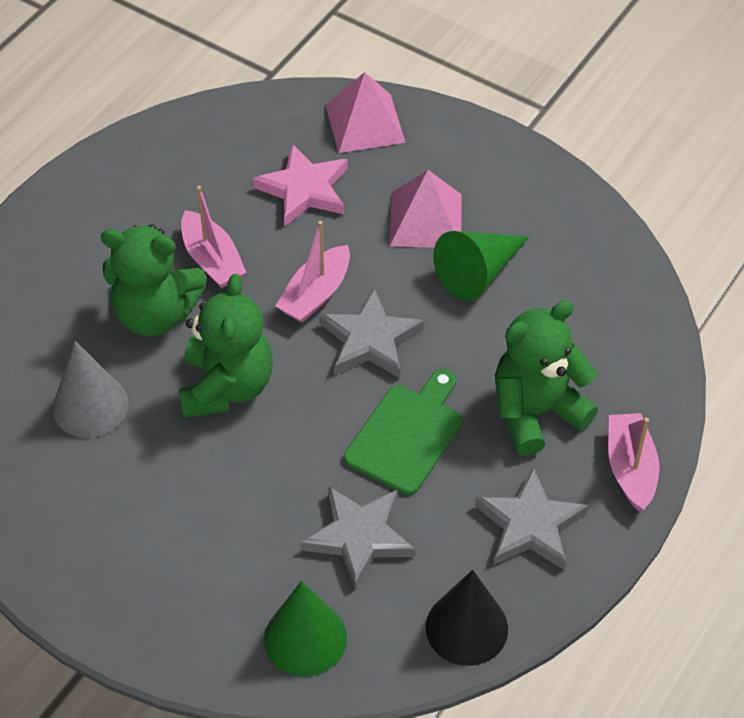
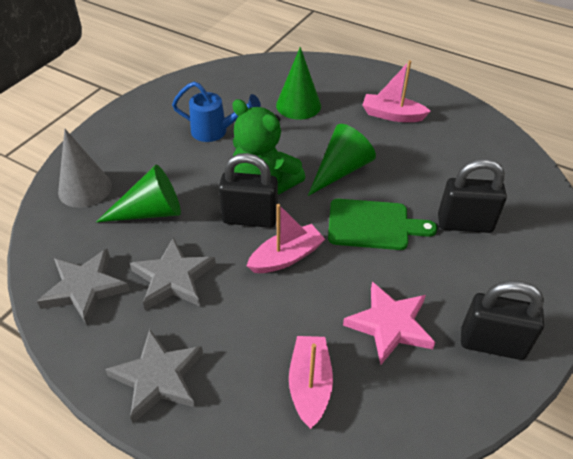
black cone: [426,570,508,666] = 1 -> none = 0
black padlock: none = 0 -> [219,153,278,228] [438,159,507,233] [461,280,544,360] = 3
blue watering can: none = 0 -> [172,81,261,142] = 1
green cone: [264,581,347,677] [433,231,529,301] = 2 -> [96,165,181,222] [276,47,321,120] [308,124,376,196] = 3
green teddy bear: [101,224,207,336] [179,274,273,418] [495,300,598,456] = 3 -> [232,99,306,194] = 1
pink pyramid: [325,72,405,153] [390,170,462,248] = 2 -> none = 0

